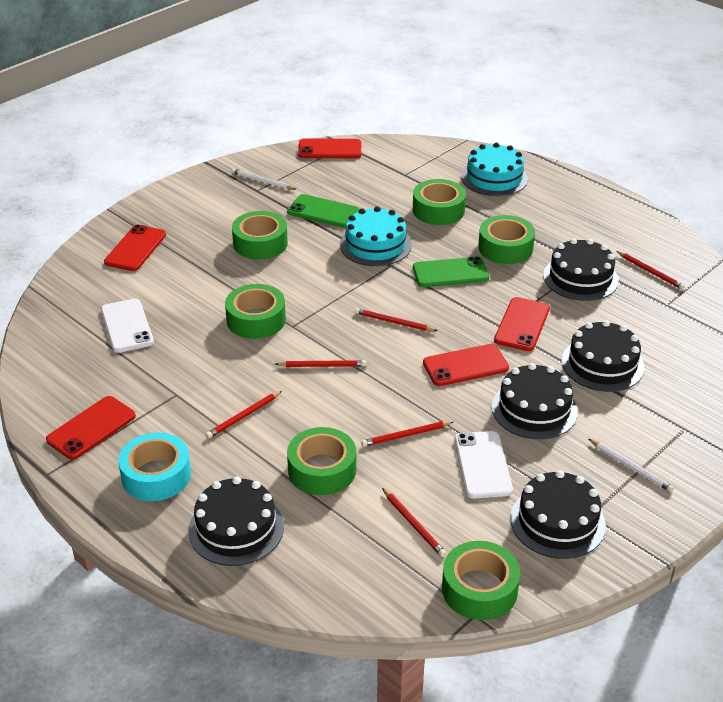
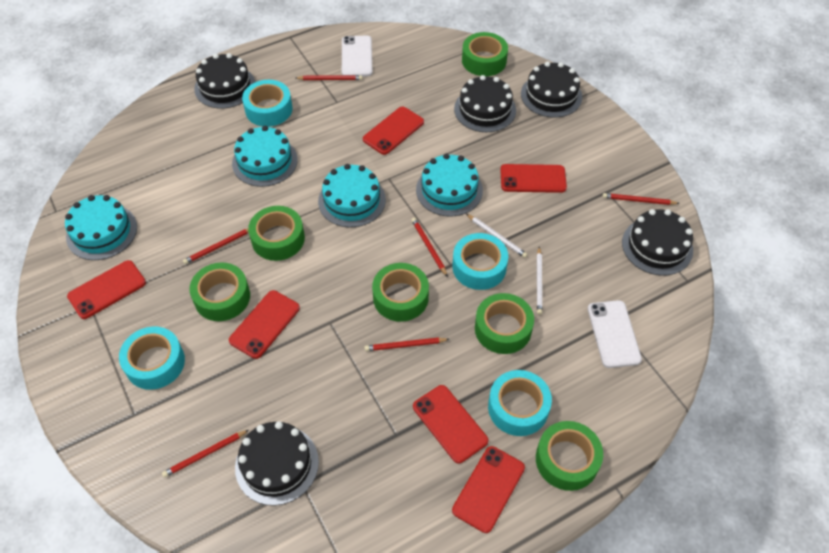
green phone: [287,194,360,228] [413,256,489,287] = 2 -> none = 0
red phone: [46,396,136,460] [104,225,166,271] [298,138,361,158] [423,344,509,386] [494,297,550,351] = 5 -> [67,260,146,319] [229,290,300,359] [363,107,424,155] [413,385,489,464] [452,446,525,533] [500,164,567,193] = 6
turquoise cake: [340,206,412,266] [461,143,528,196] = 2 -> [65,195,137,260] [232,126,298,187] [318,164,386,227] [416,154,483,217] = 4
turquoise tape: [118,433,191,501] = 1 -> [119,326,185,390] [242,80,292,127] [452,233,508,290] [488,370,552,436] = 4

